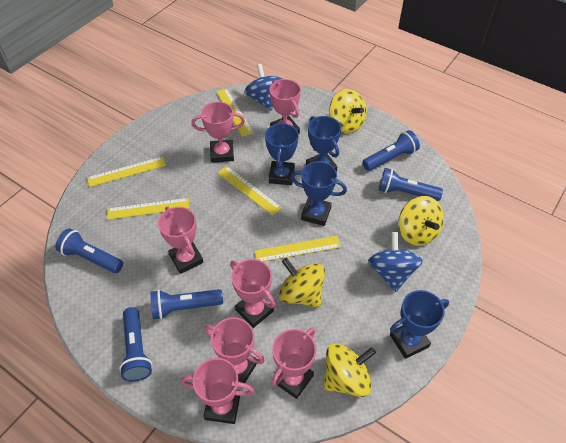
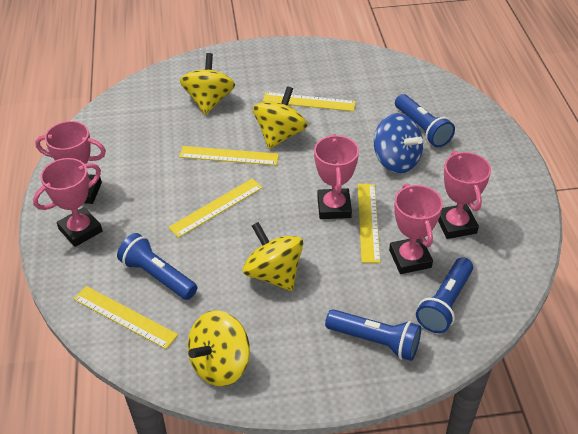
blue flashlight: [55,228,123,273] [119,307,152,382] [150,289,223,319] [362,130,420,171] [379,168,443,201] = 5 -> [117,233,197,300] [325,309,421,361] [395,94,455,147] [416,257,473,333] = 4
blue spinning top: [245,64,283,111] [368,232,423,292] = 2 -> [374,113,423,173] = 1
blue trophy: [265,122,298,185] [291,161,347,226] [306,116,341,172] [390,290,449,359] = 4 -> none = 0
pink trophy: [158,206,204,274] [181,358,254,424] [191,102,245,163] [204,317,265,383] [230,259,275,328] [269,79,301,134] [271,327,316,399] = 7 -> [33,158,103,247] [35,121,106,204] [314,134,359,219] [389,183,443,274] [438,151,491,239] = 5

